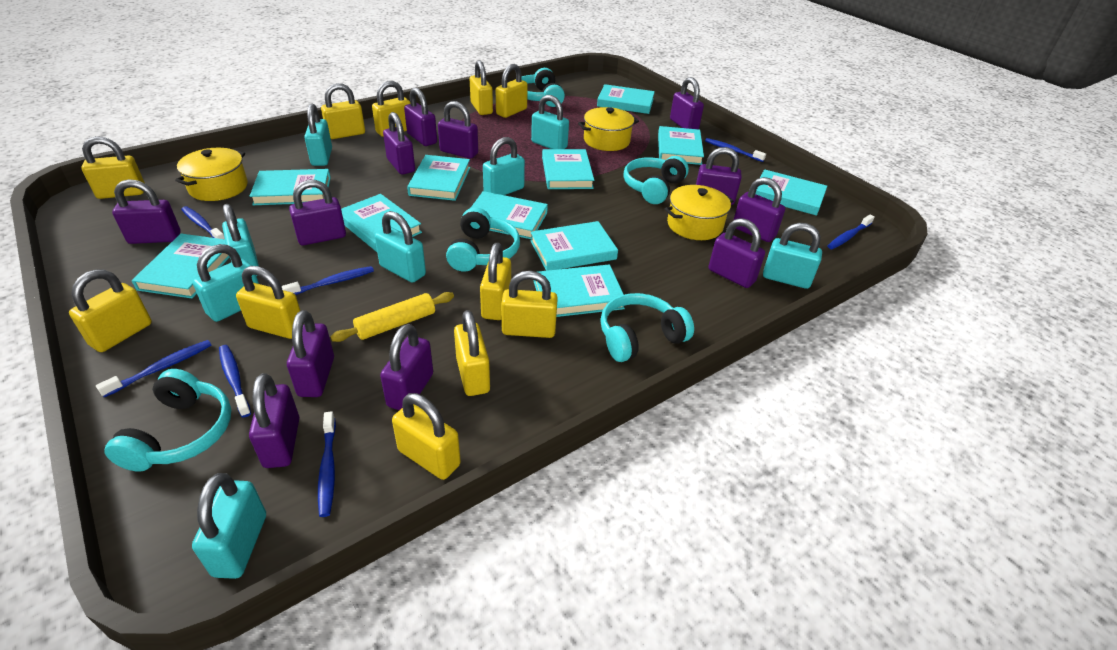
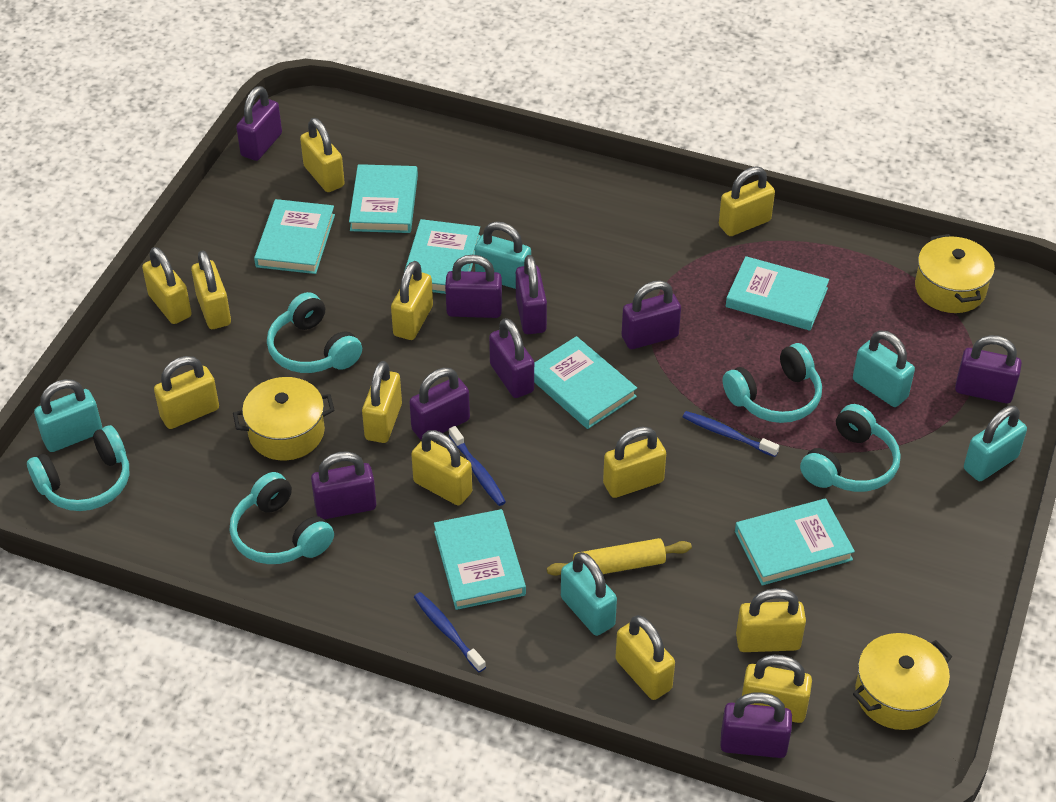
blue toothbrush: [96,340,212,397] [181,206,225,239] [219,345,251,417] [282,266,374,295] [318,411,336,517] [705,138,766,162] [828,215,875,249] = 7 -> [414,592,486,672] [449,426,506,506] [683,411,779,457] = 3
purple padlock: [112,179,181,244] [249,373,300,468] [287,310,334,397] [289,180,346,245] [380,324,433,410] [383,112,415,175] [404,87,437,146] [438,101,478,159] [670,77,704,129] [696,147,742,205] [708,218,765,288] [733,177,785,242] = 12 -> [236,86,282,161] [311,451,376,519] [409,368,470,441] [445,255,502,318] [489,318,534,398] [516,255,547,334] [622,280,681,349] [720,692,792,758] [955,335,1022,403] = 9
turquoise book: [132,234,230,298] [250,169,331,205] [341,194,422,252] [407,155,470,201] [471,191,548,239] [530,221,618,271] [534,264,625,317] [542,149,594,189] [597,84,655,114] [658,126,704,165] [756,169,827,216] = 11 -> [254,199,335,274] [349,164,418,233] [405,219,481,294] [434,509,526,610] [534,336,637,429] [726,256,829,330] [735,498,855,585] = 7
turquoise padlock: [192,473,266,579] [193,244,259,322] [222,204,259,276] [304,103,332,166] [375,211,426,283] [483,137,525,195] [531,95,569,149] [763,223,822,289] = 8 -> [34,379,103,452] [475,222,531,289] [561,552,617,636] [853,330,915,407] [964,406,1027,481] = 5
yellow padlock: [69,269,152,352] [81,136,145,199] [236,266,300,339] [321,83,365,139] [372,81,410,137] [392,393,461,480] [454,310,490,396] [470,60,493,115] [480,243,511,320] [496,64,528,118] [501,271,558,338] = 11 -> [142,247,192,324] [154,356,219,429] [191,250,231,329] [300,118,345,192] [362,361,402,443] [391,261,433,340] [411,430,472,505] [603,426,666,498] [615,615,675,700] [719,166,775,236] [736,588,806,652] [742,655,812,723] = 12

